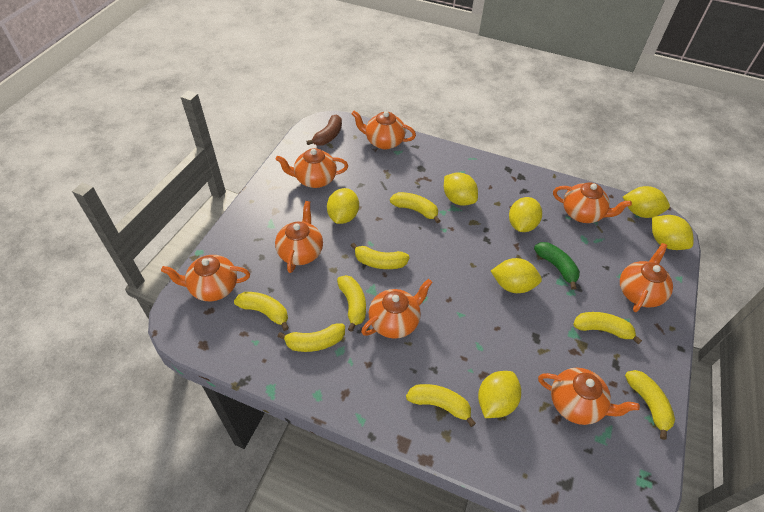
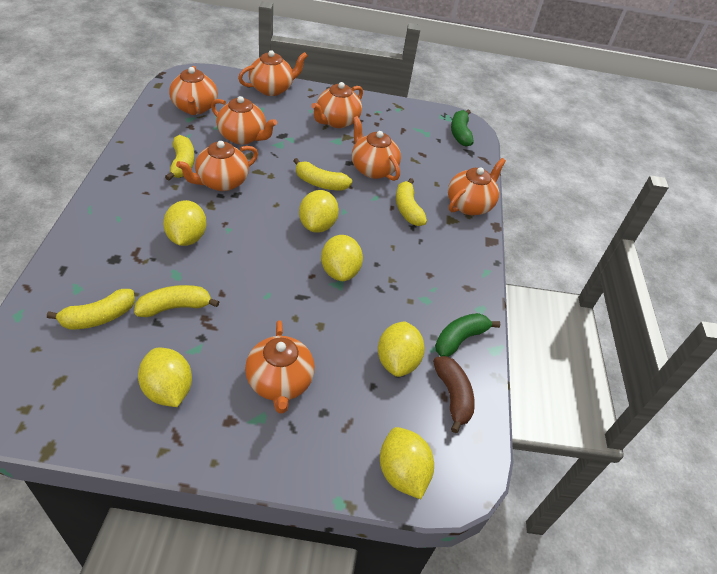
green banana: [534,242,580,290] = 1 -> [435,313,500,357] [451,109,474,147] = 2
yellow banana: [234,292,289,331] [278,323,345,352] [337,275,366,332] [351,242,410,269] [390,192,440,223] [406,384,476,427] [573,312,642,344] [625,370,675,440] = 8 -> [47,289,135,330] [134,285,219,317] [165,135,194,181] [293,158,352,191] [396,178,427,226] = 5
yellow lemon: [327,188,359,224] [444,172,478,206] [478,371,521,418] [491,258,542,293] [509,197,542,232] [623,186,670,218] [652,215,694,250] = 7 -> [138,348,192,407] [163,200,207,246] [299,190,339,233] [321,235,363,281] [378,321,425,377] [380,427,434,499] = 6

